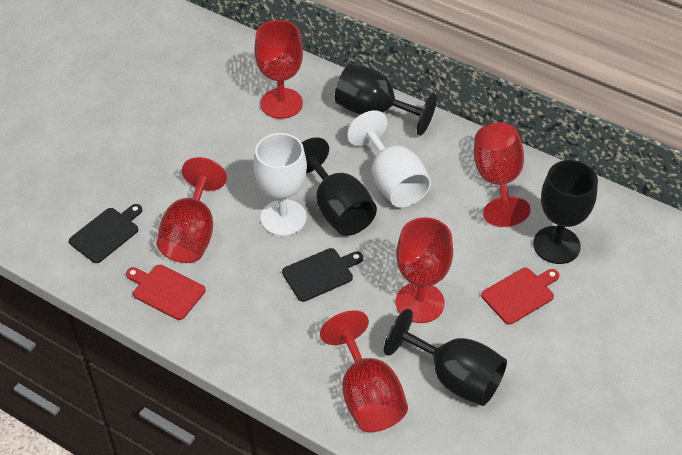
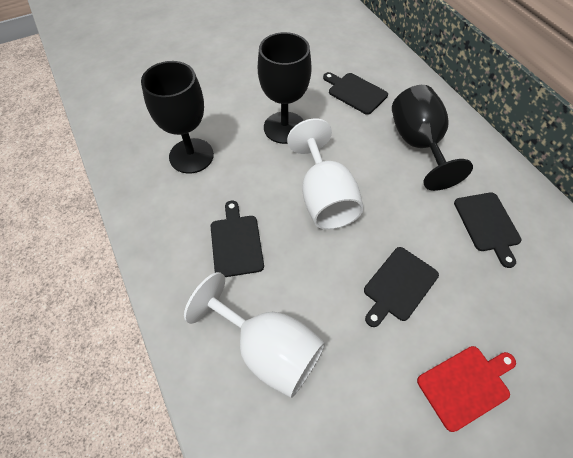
black cutting board: [69,204,143,263] [282,248,363,302] = 2 -> [211,201,264,277] [323,72,388,115] [364,247,439,327] [454,192,522,268] = 4
black goblet: [302,137,377,236] [335,64,437,136] [384,309,507,406] [533,160,598,264] = 4 -> [141,61,214,174] [258,32,312,144] [392,85,473,191] = 3
red cutting board: [126,265,206,320] [481,268,559,325] = 2 -> [417,346,516,432] = 1
red goblet: [157,157,227,263] [254,20,303,119] [320,310,408,432] [396,217,453,323] [474,122,531,227] = 5 -> none = 0

